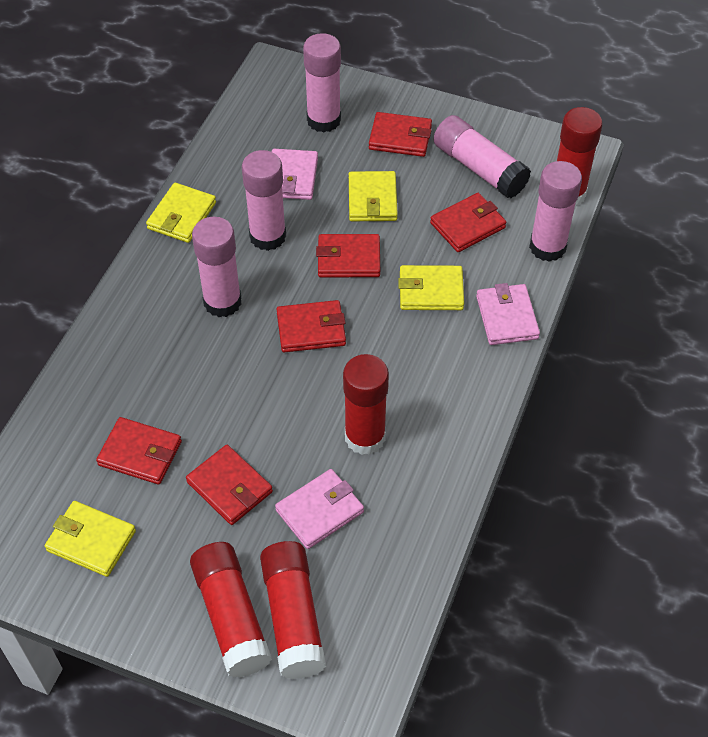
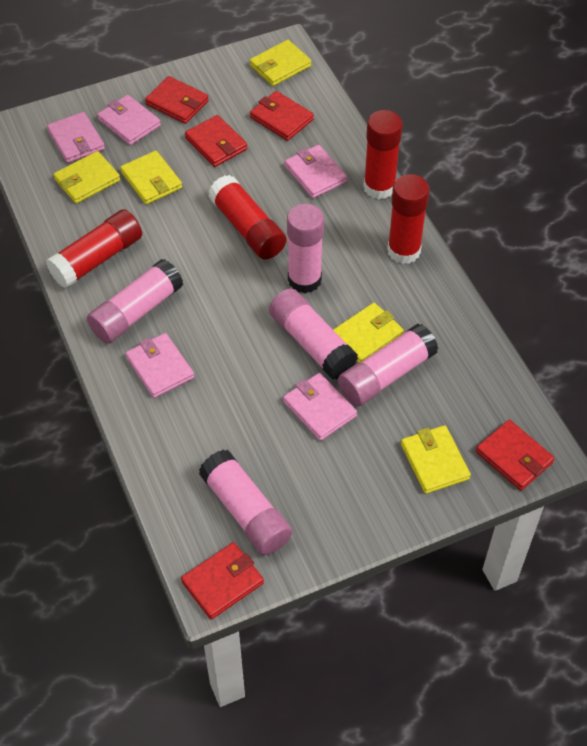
pink wallet: [272,149,318,200] [275,469,364,549] [476,283,540,345] = 3 -> [47,112,105,163] [97,95,161,145] [126,333,194,398] [283,373,357,441] [285,145,347,198] = 5
red wallet: [96,417,182,485] [186,445,273,525] [277,300,346,353] [316,234,380,277] [369,112,432,157] [430,193,506,252] = 6 -> [145,76,209,124] [181,542,264,620] [185,115,247,167] [250,91,314,141] [476,420,555,491] = 5
yellow wallet: [45,501,136,577] [146,183,216,243] [349,171,398,221] [398,265,464,310] = 4 -> [53,151,120,204] [120,151,182,204] [250,40,311,86] [333,303,404,363] [401,425,471,494] = 5

